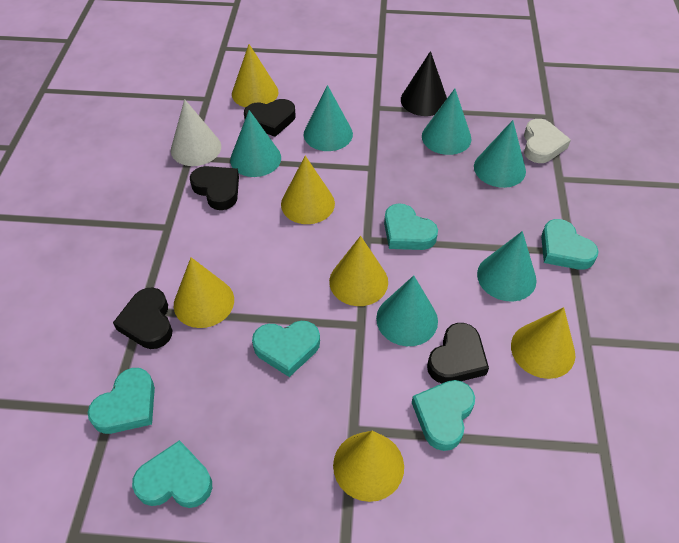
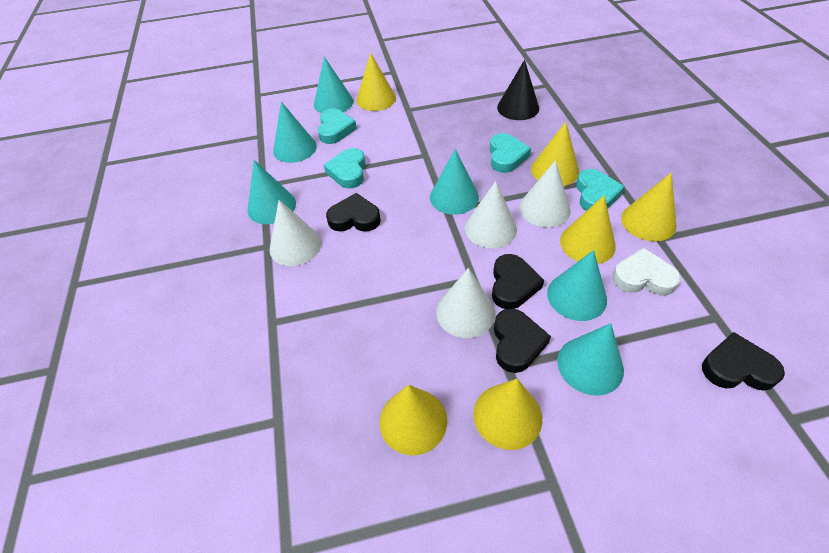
turquoise heart: [88,368,155,434] [132,440,212,508] [252,321,320,377] [384,204,438,250] [412,380,475,451] [541,219,599,270] = 6 -> [318,108,357,144] [324,148,366,189] [490,133,531,173] [576,169,625,211] = 4
white cone: [171,99,221,166] = 1 -> [270,200,321,266] [436,268,495,338] [465,181,517,249] [519,160,571,227] = 4

